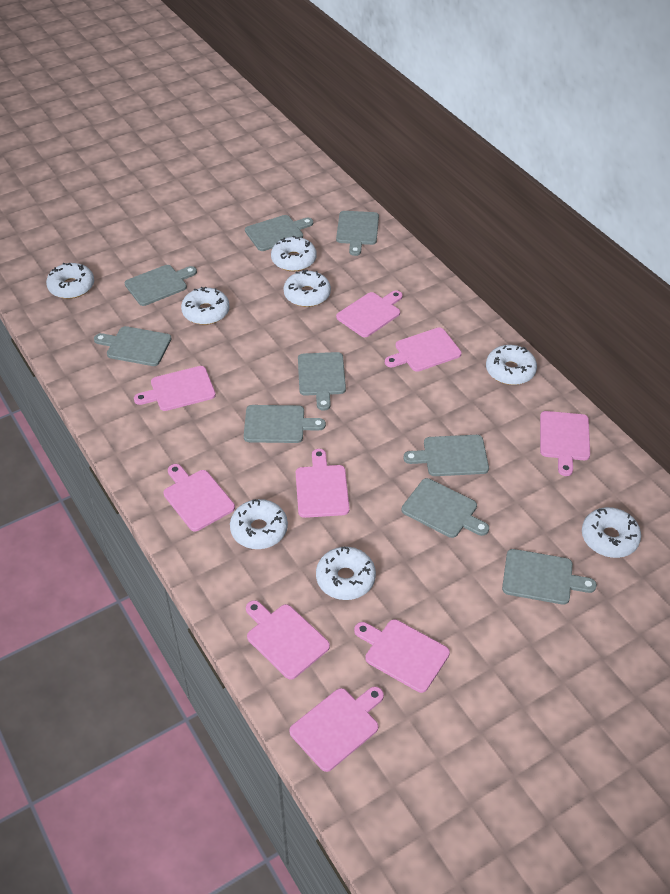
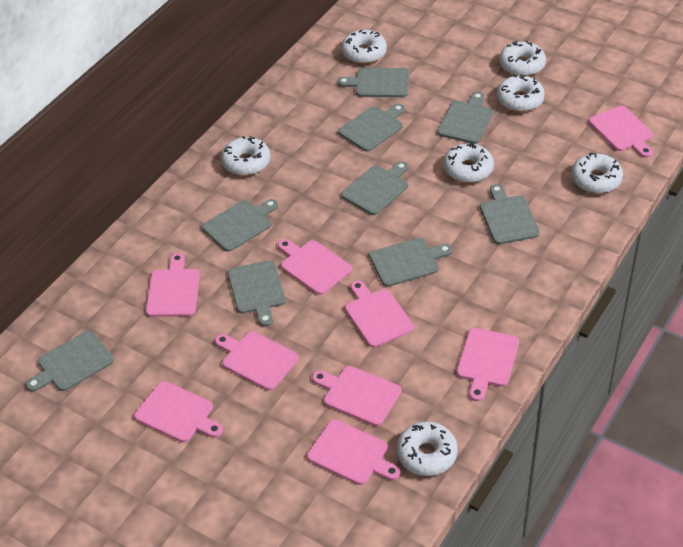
white donut: [46,263,94,299] [181,287,230,325] [230,499,288,549] [271,235,317,271] [283,270,331,307] [316,546,376,600] [486,345,537,385] [582,507,641,558] = 8 -> [221,136,270,176] [341,30,387,64] [396,421,458,476] [443,143,494,183] [497,74,545,112] [499,41,546,76] [571,153,623,193] = 7

